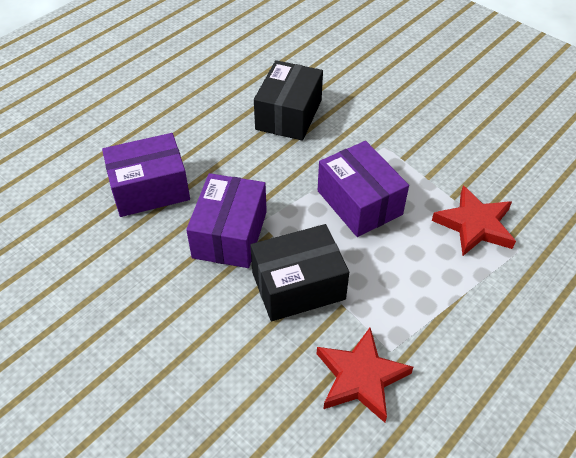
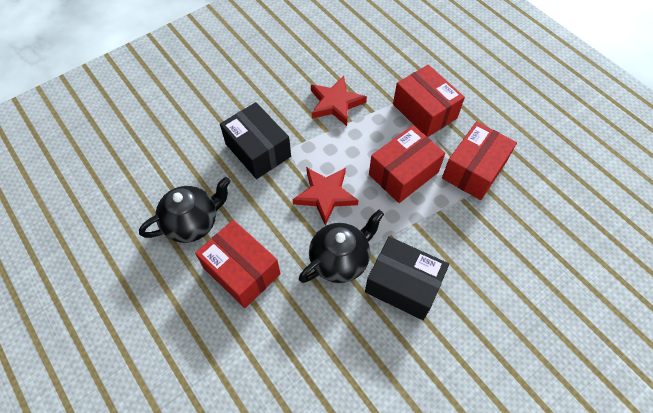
black teapot: none = 0 -> [139,177,231,243] [299,210,384,283] = 2
purple box: [102,133,190,217] [186,173,267,268] [318,141,409,237] = 3 -> none = 0
red box: none = 0 -> [195,220,280,308] [369,125,445,203] [393,65,465,137] [442,121,517,200] = 4

